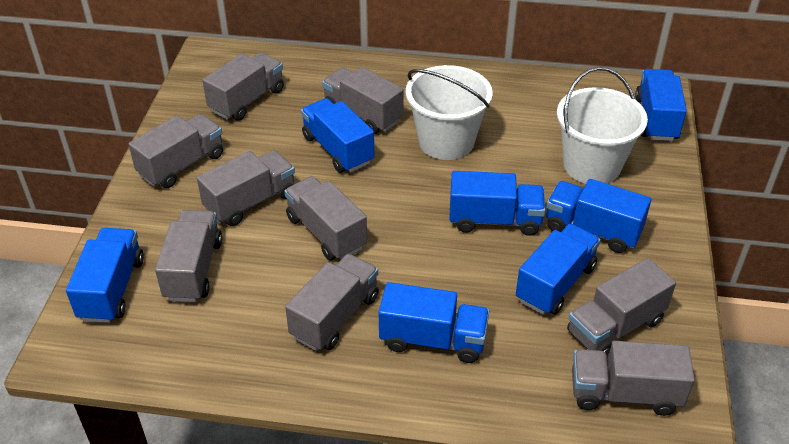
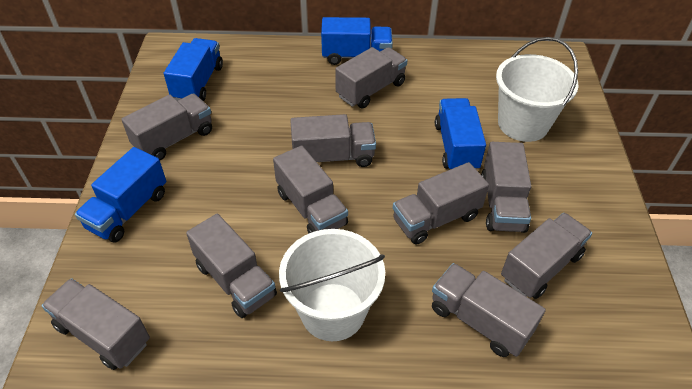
blue truck: [66,228,144,323] [301,98,374,173] [379,282,489,363] [449,171,546,236] [516,224,600,315] [546,179,651,253] [635,69,687,141] = 7 -> [75,147,166,243] [164,38,223,101] [321,17,393,65] [435,98,486,169] = 4
grey truck: [128,114,223,188] [155,210,222,302] [197,150,295,226] [202,52,284,121] [284,176,367,261] [285,254,379,351] [322,67,404,134] [567,258,676,355] [572,341,695,416] = 9 -> [42,278,150,370] [121,94,212,160] [186,213,277,318] [273,145,348,234] [290,114,376,167] [335,47,408,108] [393,162,489,244] [432,263,546,357] [481,142,531,233] [501,213,592,299] = 10

